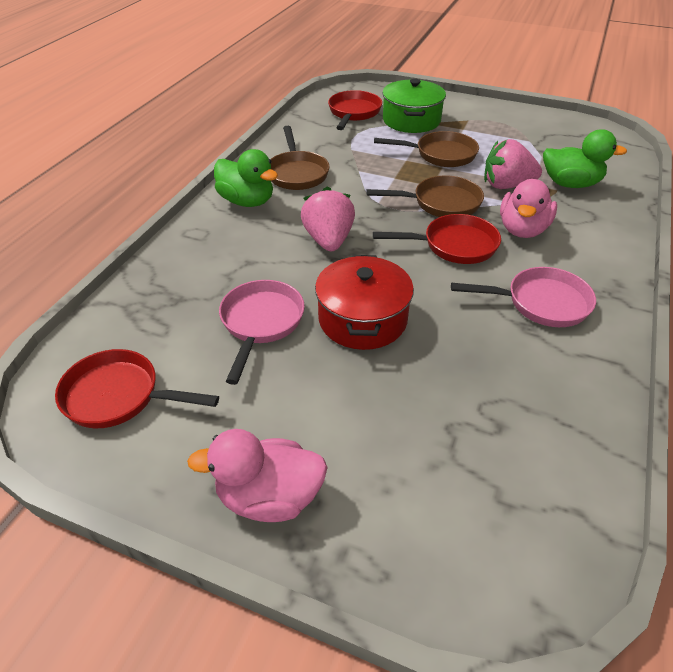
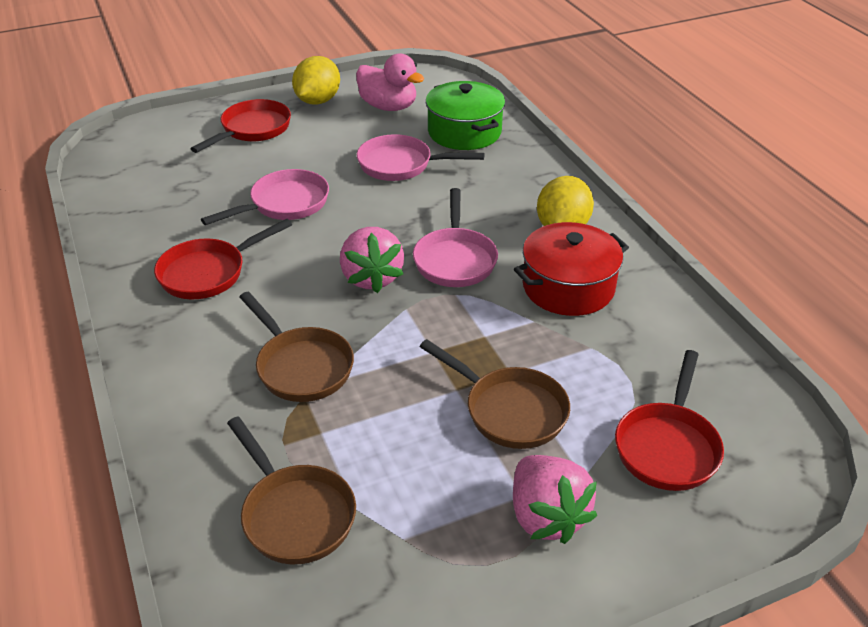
green duck: [214,149,278,207] [543,129,627,188] = 2 -> none = 0
pink duck: [187,429,328,522] [500,179,557,238] = 2 -> [356,53,424,111] = 1
pink pan: [219,280,305,385] [451,267,596,327] = 2 -> [201,169,329,225] [357,134,484,181] [413,188,498,287] = 3
yellow lemon: none = 0 -> [292,56,340,105] [537,176,594,226] = 2

